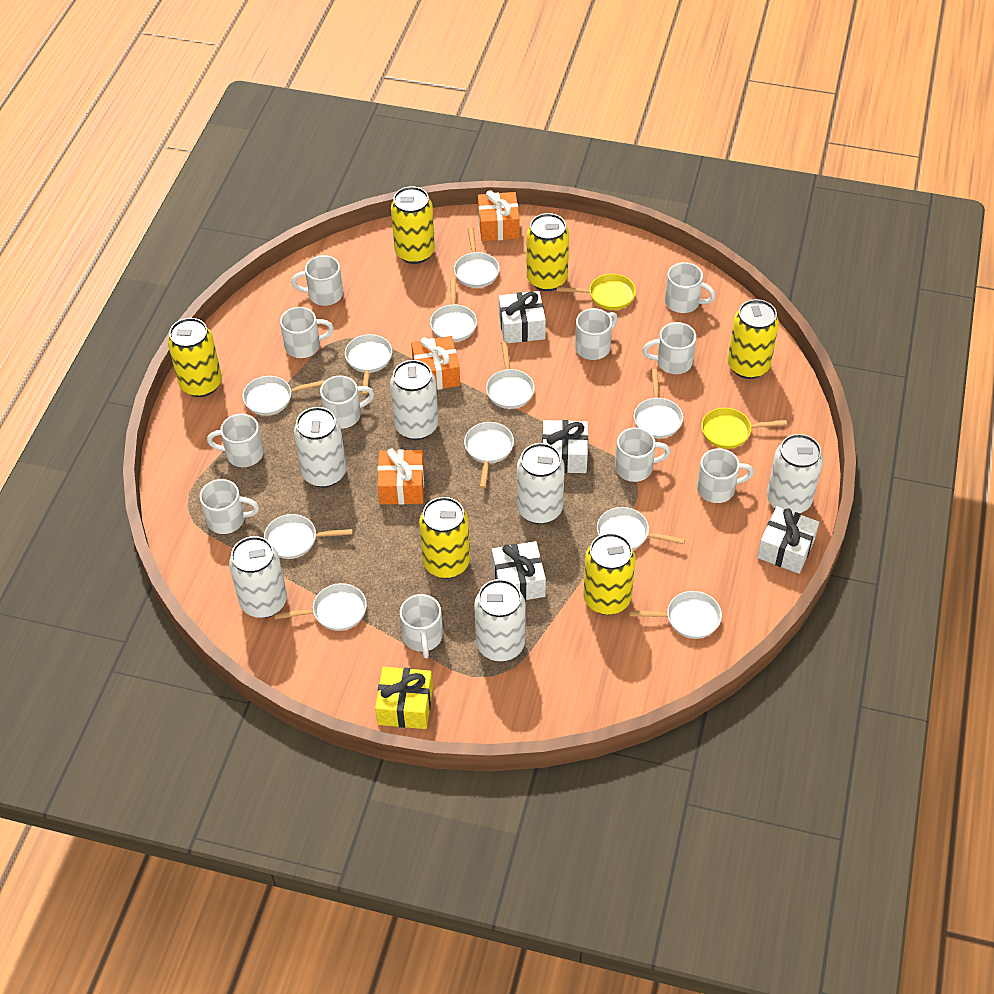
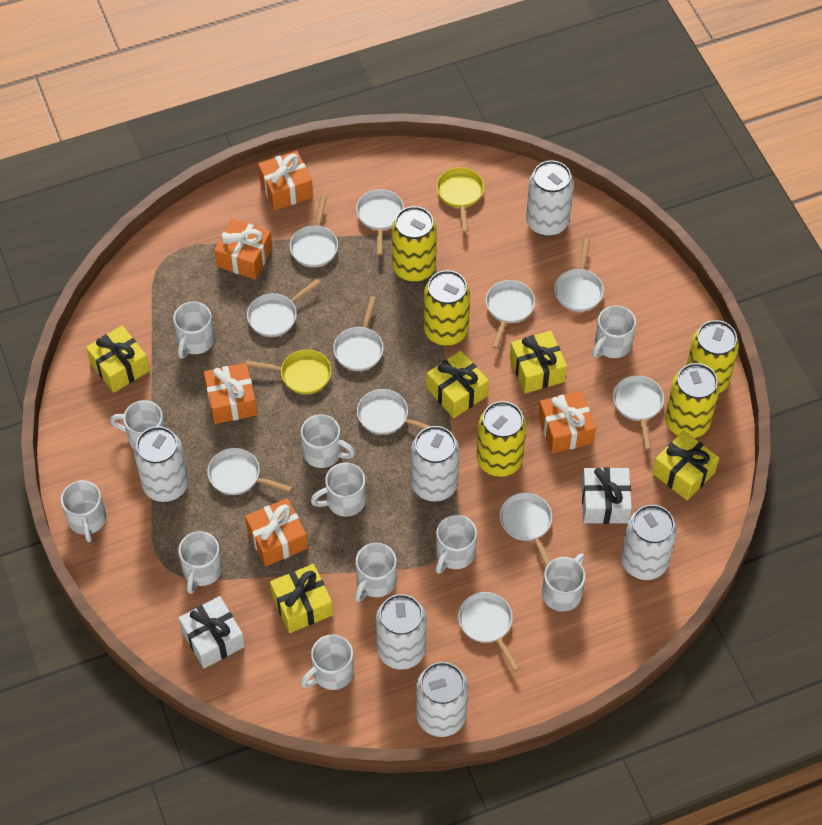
orange gift: [377,448,424,505] [411,336,460,390] [478,190,520,241] = 3 -> [204,363,257,424] [214,219,272,280] [245,498,308,567] [258,151,313,210] [538,391,596,453] = 5
white gift: [492,541,546,601] [499,291,546,343] [542,420,588,473] [757,506,819,574] = 4 -> [179,596,245,669] [582,467,632,524] = 2
yellow can: [168,318,222,397] [391,186,435,264] [419,497,470,579] [527,213,569,291] [583,533,636,615] [728,299,779,379] = 6 -> [392,206,437,282] [424,270,470,346] [476,401,526,477] [665,363,720,438] [687,320,739,393] = 5
yellow gift: [375,667,433,729] = 1 -> [86,325,150,393] [270,564,333,633] [427,351,489,418] [510,331,567,393] [652,430,719,501] = 5

